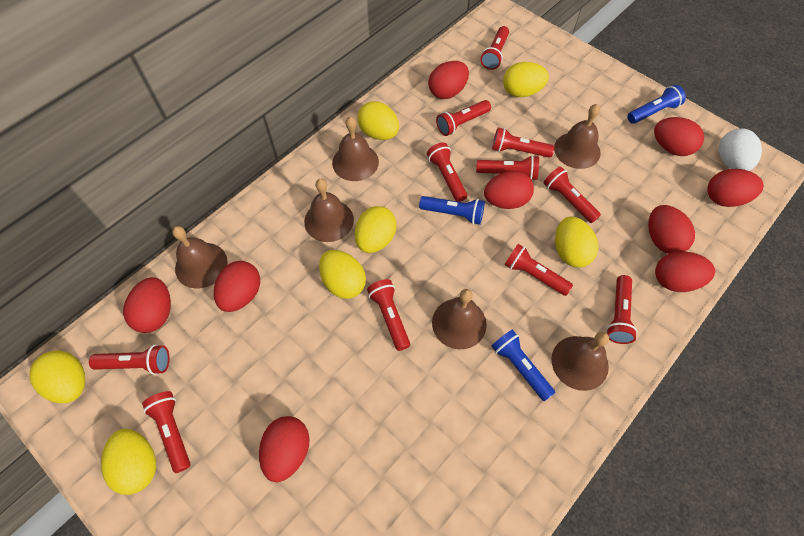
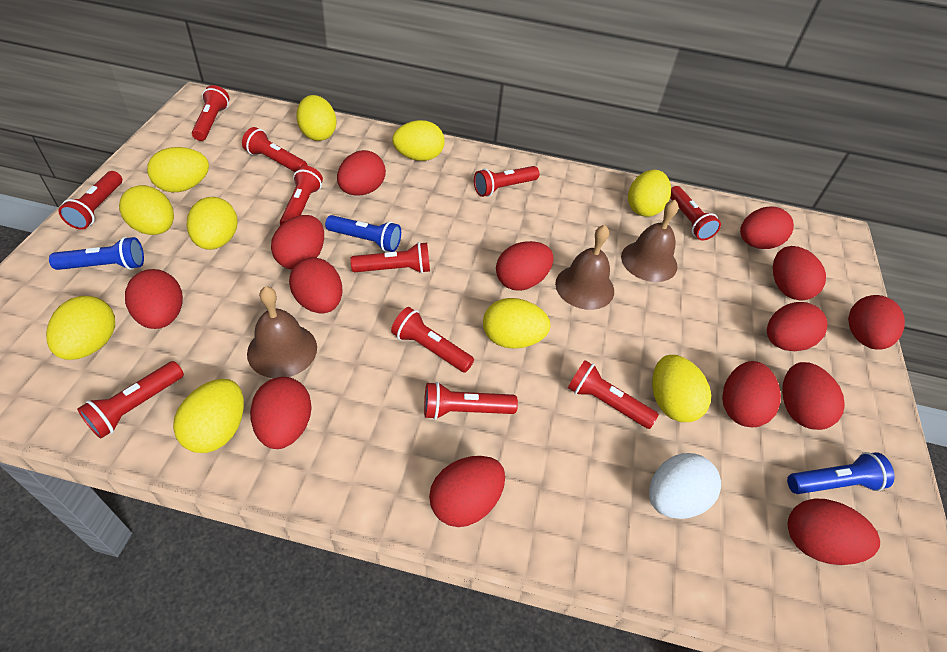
brown bell: [172,226,228,288] [304,179,354,242] [332,116,379,181] [432,289,487,349] [551,332,609,391] [554,104,601,169] = 6 -> [247,286,317,378] [555,225,614,310] [621,200,679,282] = 3
red egg: [123,277,171,333] [214,261,260,312] [259,416,310,482] [428,61,469,99] [484,171,534,209] [648,205,695,254] [654,117,704,156] [655,251,715,292] [707,169,764,207] = 9 -> [125,269,183,329] [250,377,312,449] [271,215,324,269] [289,257,342,313] [337,150,386,196] [429,456,505,527] [496,241,554,291] [722,361,781,427] [740,206,794,249] [767,302,828,351] [773,246,826,300] [782,362,845,430] [788,498,880,565] [848,295,905,350] = 14
yellow egg: [29,350,85,403] [101,429,156,495] [319,250,366,299] [355,206,397,253] [358,101,399,140] [503,62,549,97] [555,217,599,267] = 7 -> [46,296,115,360] [119,185,174,235] [147,147,209,192] [173,379,244,453] [186,197,238,250] [296,95,336,141] [392,120,445,161] [483,298,551,349] [628,169,671,217] [652,355,711,422] = 10

